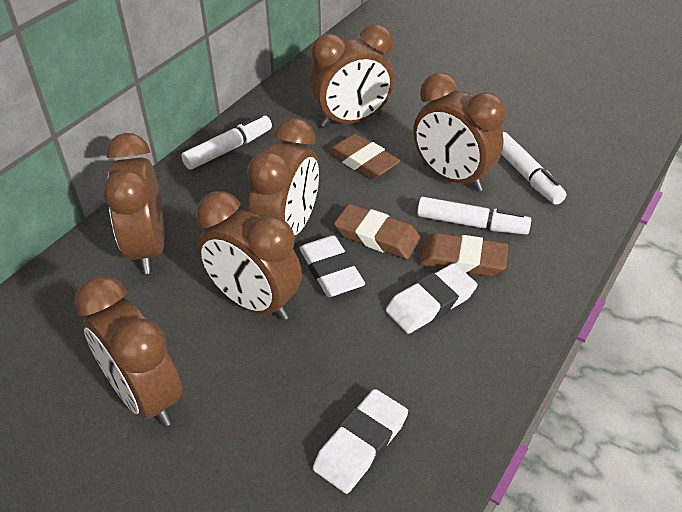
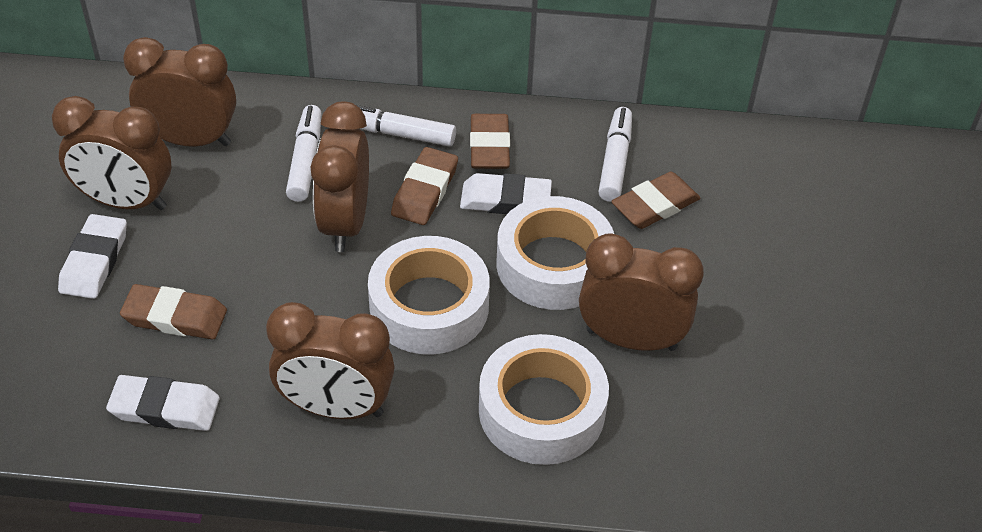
brown clock: [75,276,182,427] [103,133,165,274] [196,191,302,320] [247,118,319,238] [310,25,394,128] [413,73,506,192] = 6 -> [52,96,171,210] [123,37,236,147] [266,302,394,419] [311,102,369,252] [579,233,704,351] = 5
brown eraser: [328,133,400,179] [334,204,421,259] [419,233,508,276] = 3 -> [120,284,227,339] [391,147,458,225] [470,114,510,169] [611,172,701,229] = 4
white tape: none = 0 -> [368,236,490,354] [479,334,609,465] [497,196,614,310] = 3

